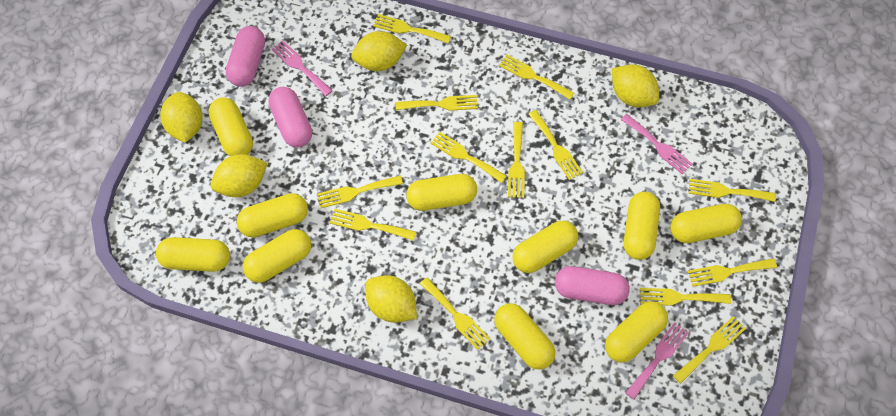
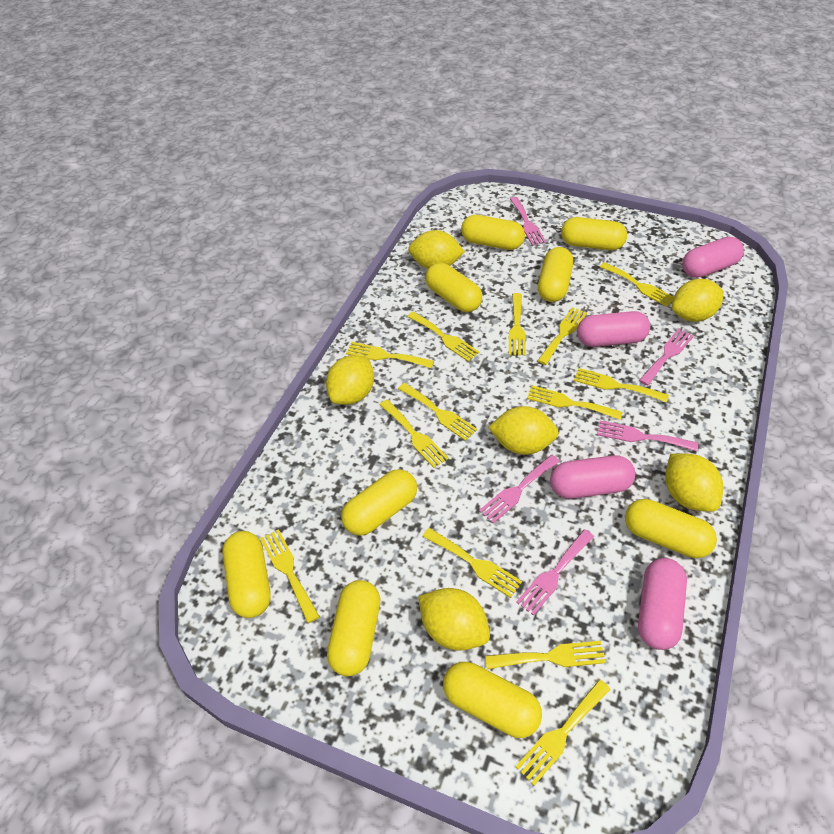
pink capsule: [226,26,265,87] [268,87,312,148] [555,266,630,305] = 3 -> [550,455,635,499] [577,311,650,347] [638,558,687,650] [682,237,744,278] = 4
pink fork: [272,41,333,96] [621,114,692,174] [626,322,689,399] = 3 -> [479,455,560,523] [510,197,546,245] [516,529,594,616] [597,421,698,451] [639,329,694,386] = 5
yellow capsule: [156,237,230,272] [208,97,253,156] [237,193,308,237] [243,229,311,283] [406,174,477,211] [494,303,555,370] [512,221,578,273] [605,301,668,363] [624,192,660,260] [670,204,742,243] = 10 -> [222,531,271,618] [327,580,380,676] [341,469,417,536] [425,263,482,312] [443,662,542,738] [461,215,525,250] [538,247,573,302] [561,217,627,250] [625,499,717,558] = 9
yellow lemon: [160,92,203,143] [211,154,267,197] [351,31,407,71] [365,275,417,323] [612,64,659,107] = 5 -> [326,355,374,405] [408,230,465,269] [418,588,490,651] [488,406,559,455] [665,454,723,512] [672,279,724,322] = 6

